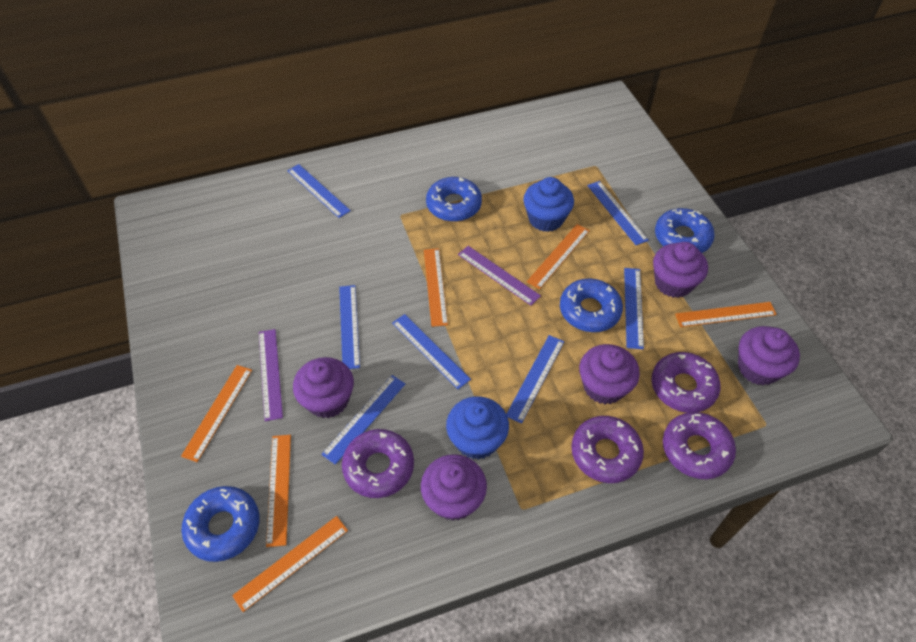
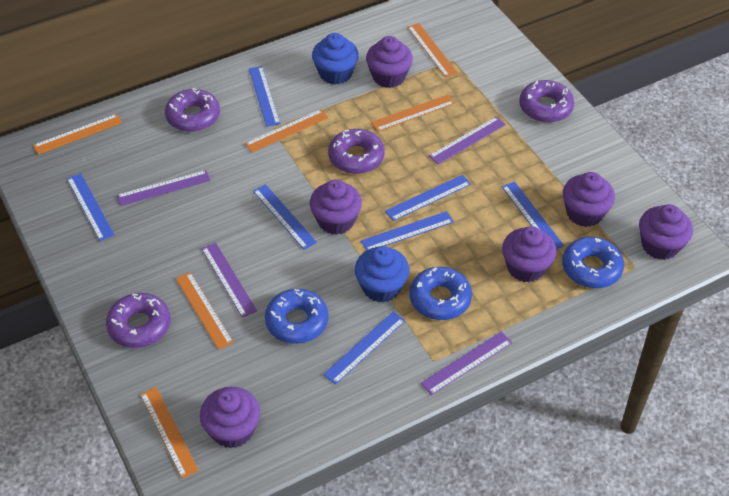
blue donut: [181,486,260,562] [426,177,482,222] [560,279,623,332] [655,208,715,253] = 4 -> [265,289,328,344] [409,267,472,320] [562,237,624,288] = 3
purple cupcake: [293,357,354,418] [421,454,487,521] [579,344,640,404] [653,242,708,298] [738,326,800,386] = 5 -> [200,387,260,448] [310,180,362,235] [366,36,413,88] [502,226,557,282] [563,172,615,227] [639,204,693,260] = 6
purple ruler: [259,329,283,421] [458,246,541,305] = 2 -> [117,170,211,206] [201,243,257,318] [421,332,512,395] [429,117,506,164] = 4

